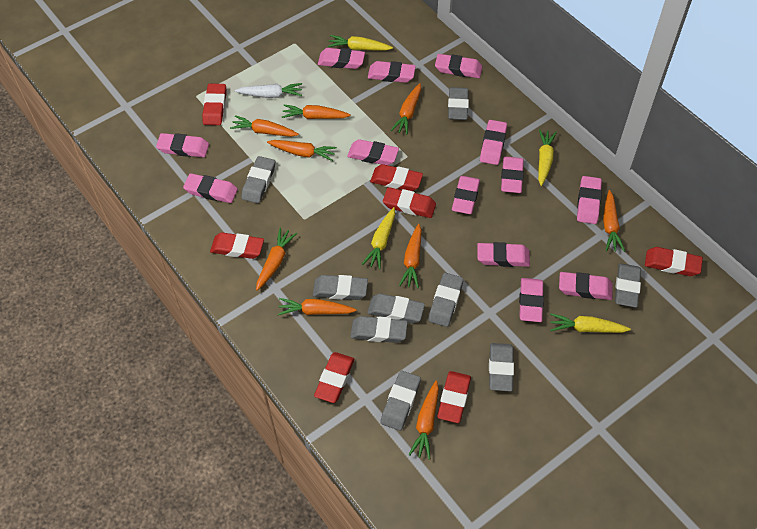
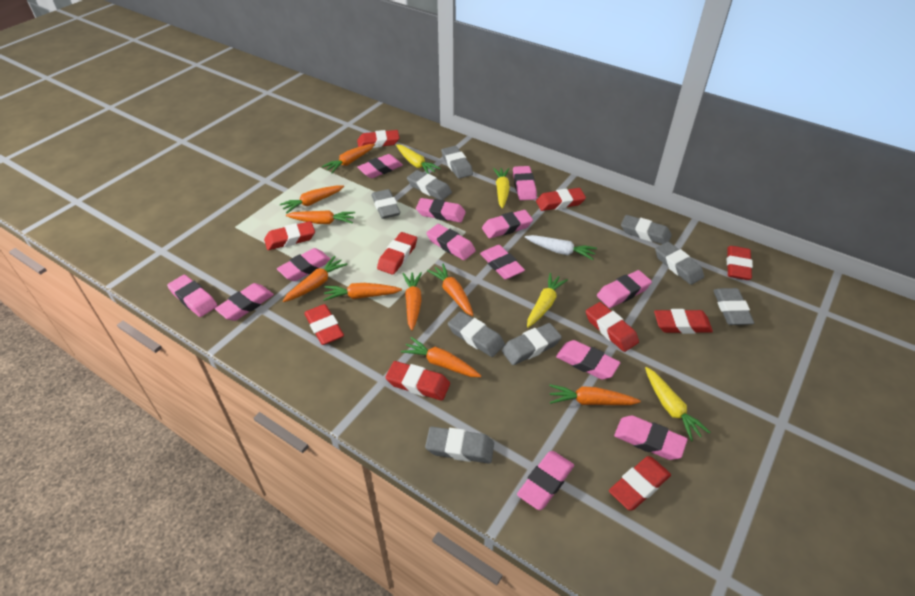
red eraser: [202,83,227,125] [210,232,264,259] [314,352,354,403] [370,164,423,191] [383,187,436,218] [437,371,471,423] [645,247,703,276] = 7 -> [264,221,315,250] [304,304,344,345] [357,130,400,148] [377,232,417,275] [385,361,450,401] [536,188,586,211] [586,302,639,352] [609,456,671,511] [654,309,713,334] [727,246,753,280] = 10

